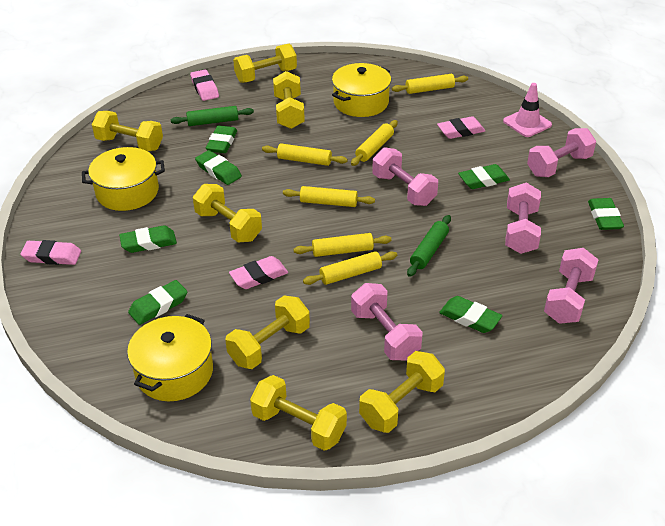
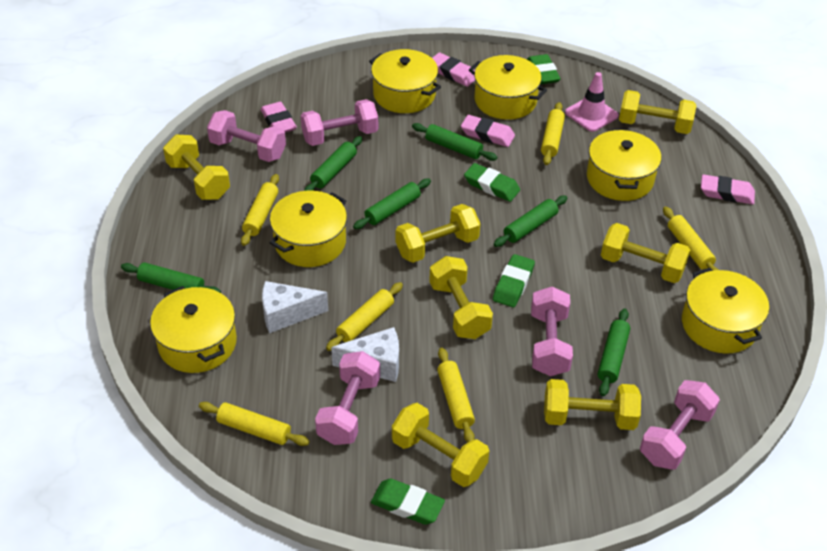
green eraser: [119,225,177,253] [128,280,187,325] [195,150,242,185] [206,126,237,153] [439,296,502,333] [458,164,510,189] [588,198,624,230] = 7 -> [371,479,445,525] [464,163,520,202] [493,254,535,307] [527,54,561,84] = 4
green rolling pin: [170,106,254,126] [407,215,451,277] = 2 -> [121,262,221,293] [304,136,362,191] [353,179,431,229] [412,123,497,161] [494,195,567,247] [598,308,630,396] = 6
white cheese: none = 0 -> [262,281,328,333] [331,327,399,382] = 2
yellow pot: [82,147,165,211] [127,314,213,401] [332,63,391,117] = 3 -> [150,286,237,373] [270,191,347,267] [369,49,441,113] [469,55,547,120] [587,129,661,201] [682,268,769,354] = 6

